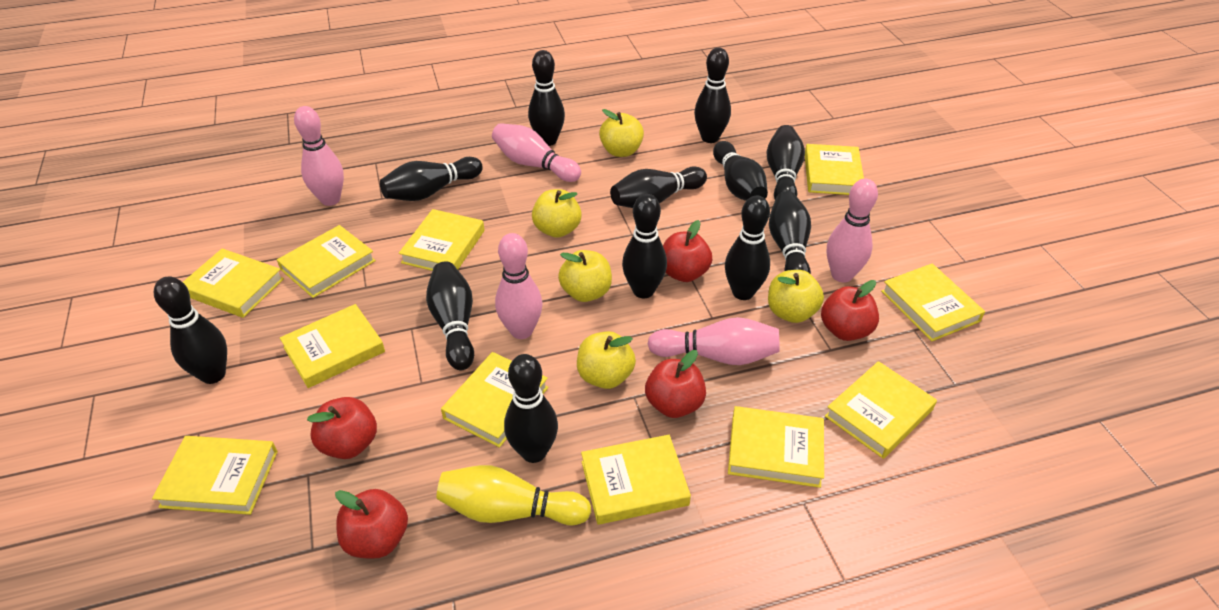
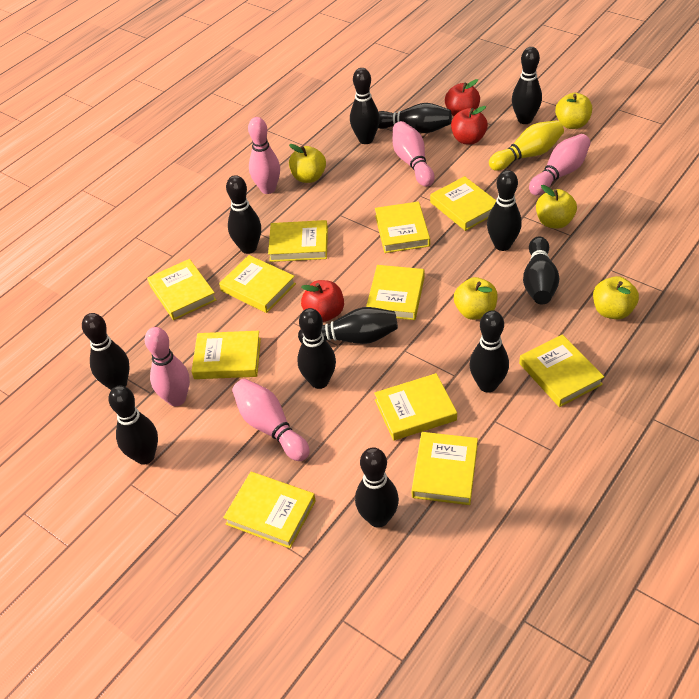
red apple: [307,397,377,459] [335,489,408,559] [645,350,706,418] [663,220,712,282] [821,280,879,341] = 5 -> [301,280,344,322] [445,79,480,116] [451,106,488,145] = 3

